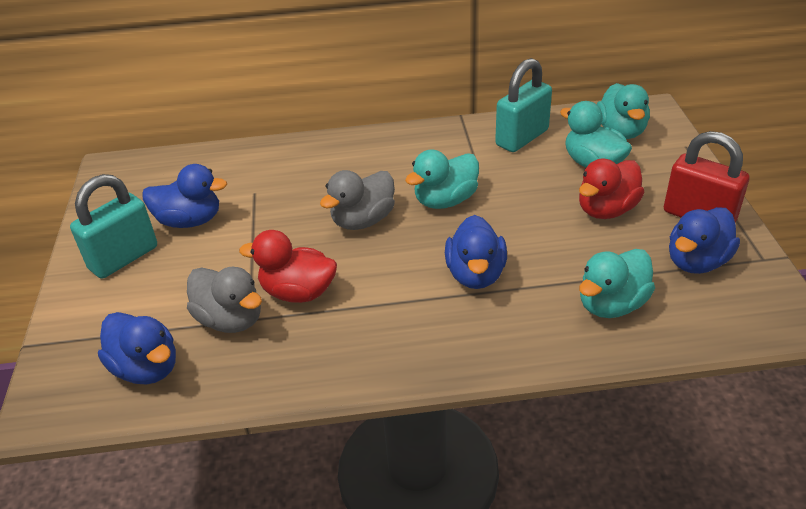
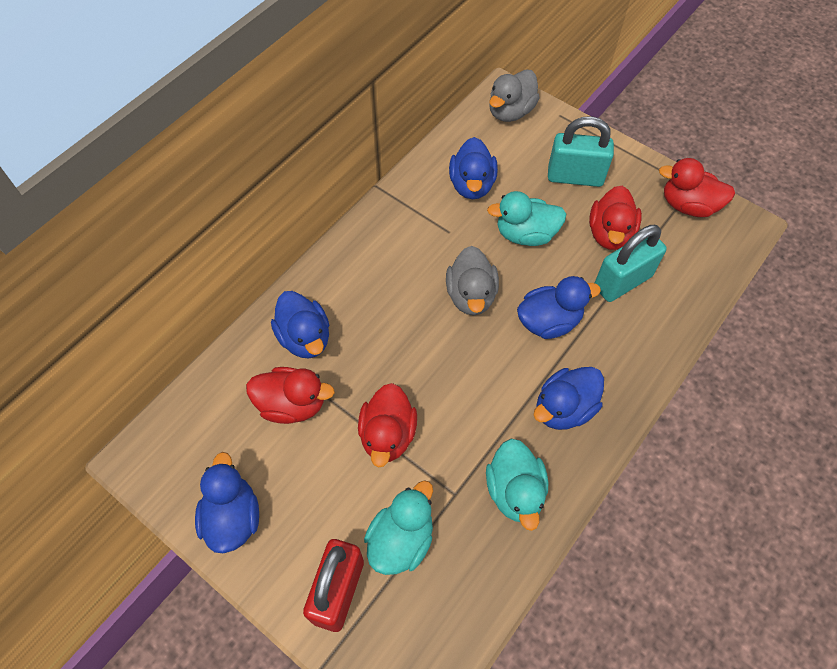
blue duck: [98,312,176,384] [142,164,227,228] [445,215,507,289] [669,207,740,274] = 4 -> [195,452,259,553] [271,291,330,359] [449,137,498,199] [517,276,601,339] [534,367,604,430] = 5
red duck: [239,230,337,303] [579,159,644,219] = 2 -> [246,367,335,424] [358,383,417,468] [589,186,642,250] [659,158,735,217] = 4
turquoise duck: [405,149,479,209] [560,101,632,167] [579,249,655,318] [596,83,650,139] = 4 -> [364,480,433,575] [486,438,548,531] [487,191,566,246] = 3

